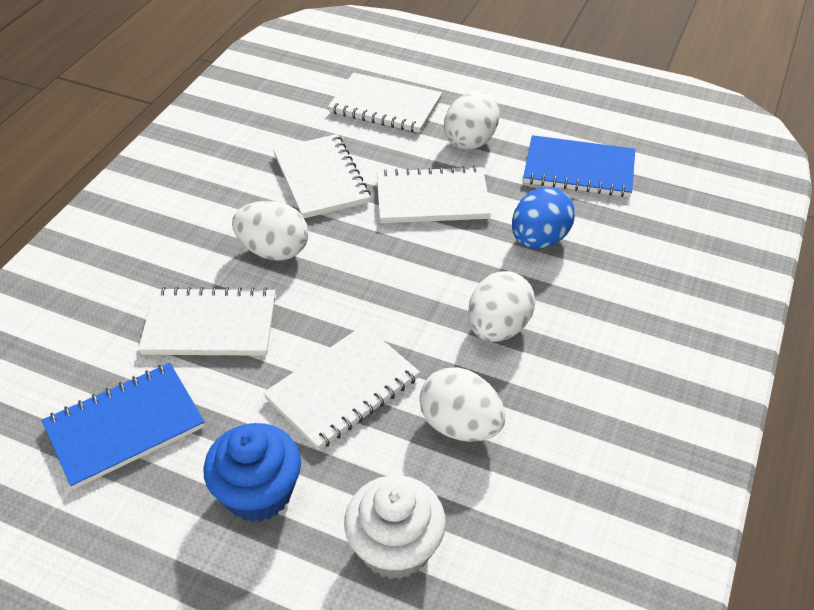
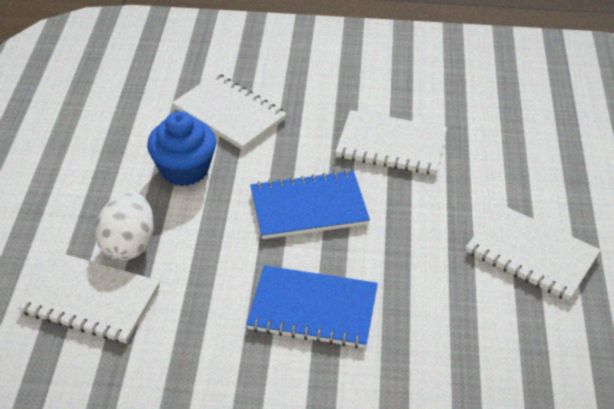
blue egg: [512,187,575,249] = 1 -> none = 0
white cupcake: [344,475,446,579] = 1 -> none = 0
white egg: [232,201,308,261] [419,367,505,442] [444,91,499,150] [468,271,535,342] = 4 -> [95,191,154,261] = 1
white notebook: [138,287,275,356] [263,325,420,451] [273,134,371,218] [328,73,442,133] [377,166,492,223] = 5 -> [17,252,160,343] [172,73,287,150] [335,110,447,175] [466,204,601,301] = 4

